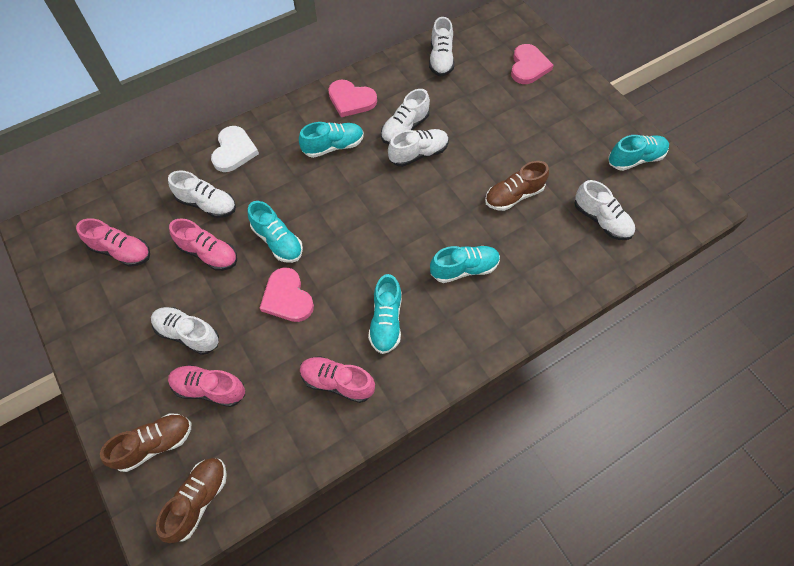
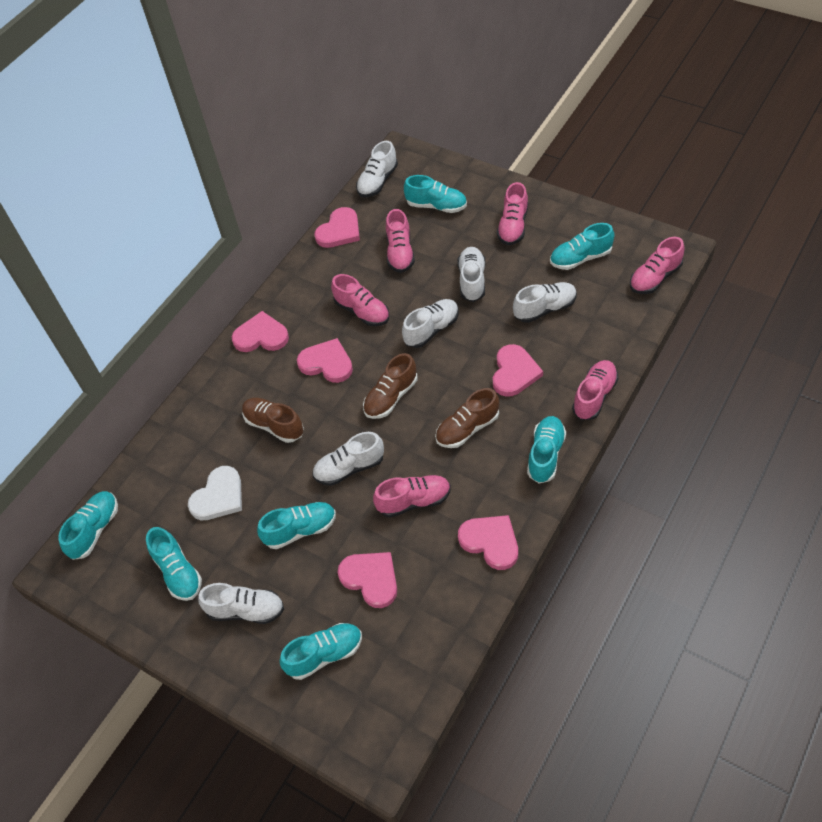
pink heart: [260,268,314,322] [328,80,377,117] [511,44,554,84] = 3 -> [232,311,289,352] [297,338,353,383] [314,207,360,248] [337,552,397,608] [458,515,518,570] [493,344,543,397] = 6
pink shoe: [76,218,150,267] [168,365,245,407] [169,218,237,271] [300,356,375,403] = 4 -> [331,274,389,326] [373,475,451,518] [386,209,415,273] [497,182,528,245] [572,360,618,420] [630,237,684,294] = 6
turquoise shoe: [248,201,303,263] [299,122,364,158] [368,274,401,354] [430,246,500,283] [608,135,669,171] = 5 -> [58,491,118,560] [146,527,202,601] [257,502,336,549] [279,623,362,680] [404,175,467,213] [527,416,566,484] [550,223,614,270] = 7

